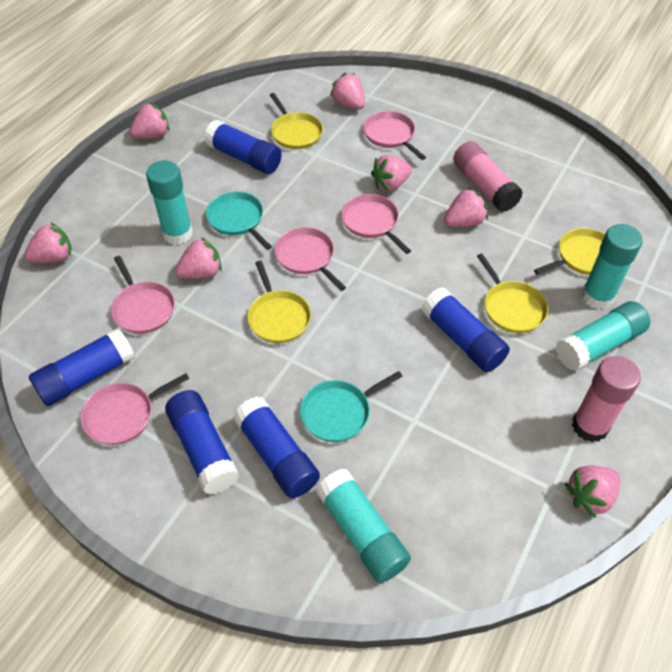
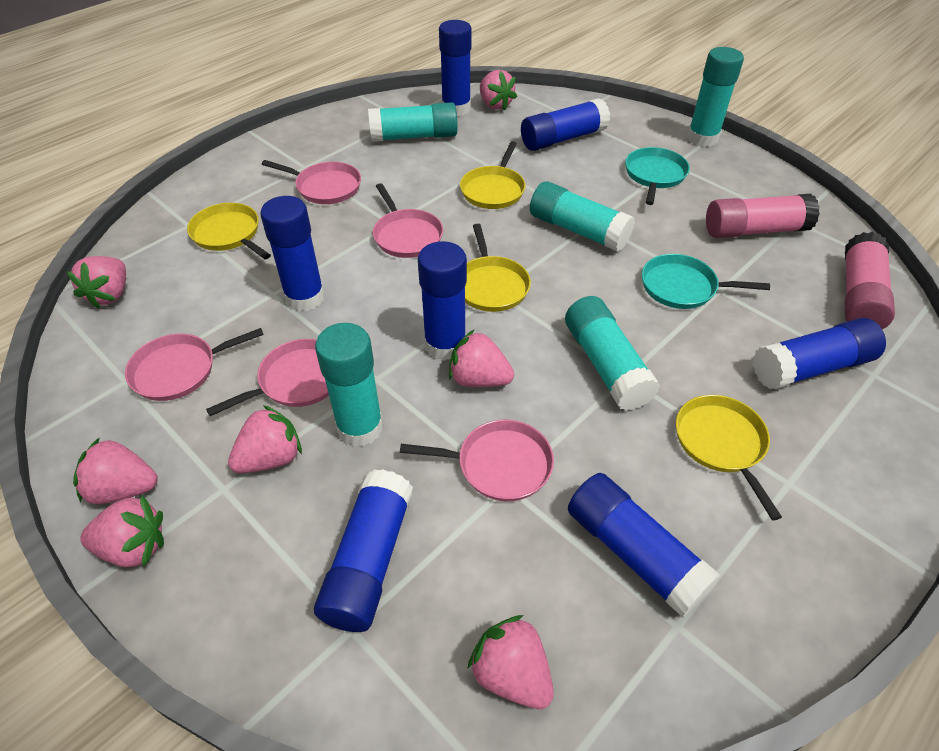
blue glue stick: [29,328,135,406] [165,390,240,494] [204,120,282,174] [233,397,320,498] [421,287,510,372] = 5 -> [260,196,325,311] [314,469,413,632] [418,241,467,361] [439,20,472,116] [521,98,610,151] [568,473,720,618] [753,318,886,389] = 7
turquoise glue stick: [146,161,193,245] [316,469,411,583] [555,301,650,371] [581,224,643,309] = 4 -> [315,323,383,447] [368,102,458,142] [530,181,635,252] [565,296,660,411] [687,47,744,147] = 5

